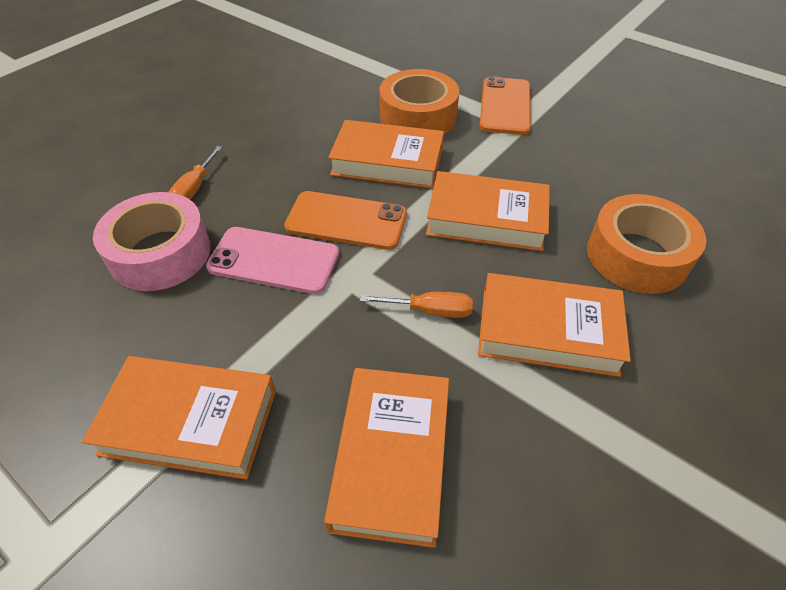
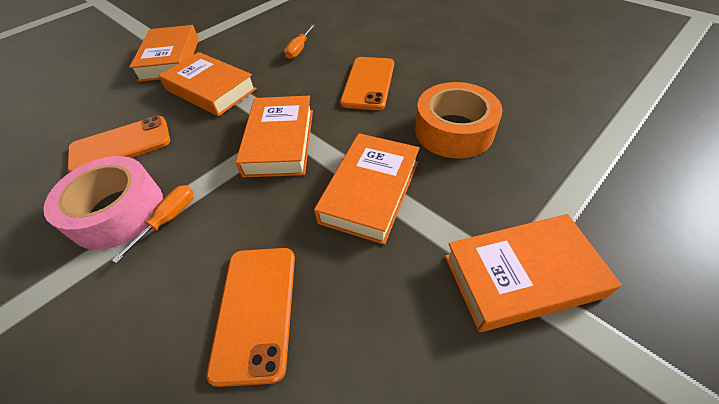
orange phone: [284,191,407,250] [479,76,531,135] = 2 -> [68,116,170,173] [206,248,295,387] [340,57,394,110] = 3
orange tape: [380,69,459,134] [587,194,706,294] = 2 -> [415,82,502,159] = 1
pink phone: [206,227,339,294] = 1 -> none = 0

